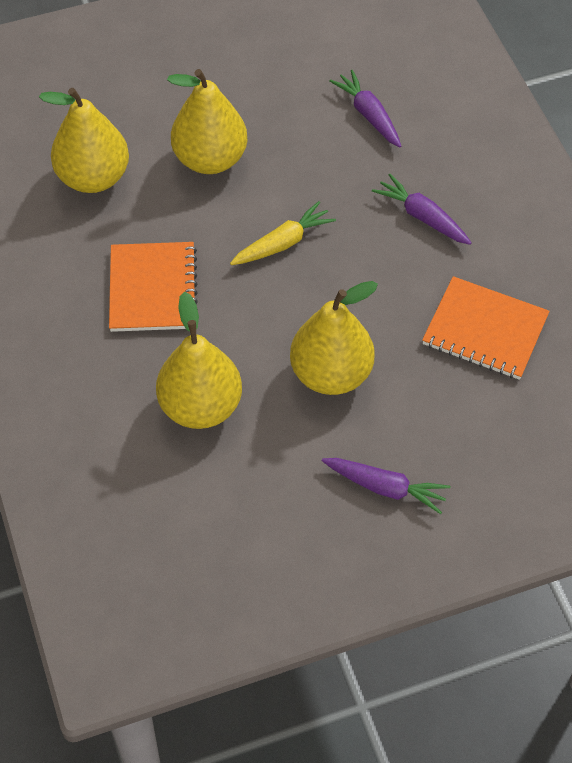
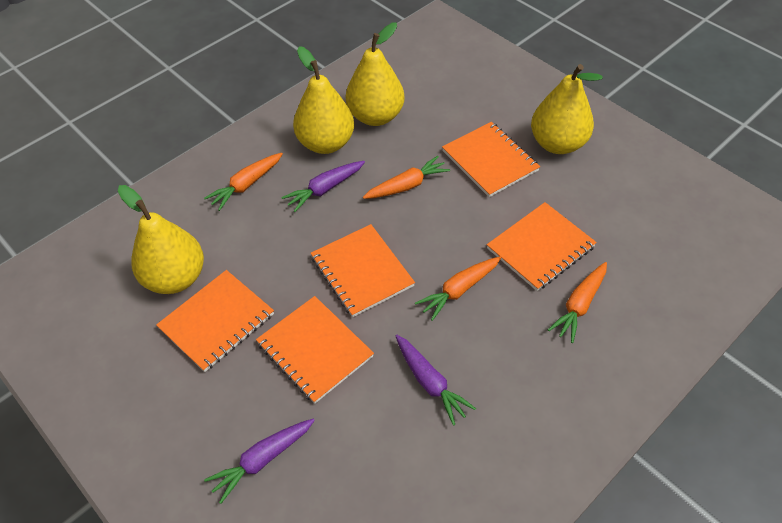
orange carrot: none = 0 -> [204,153,283,211] [363,156,450,199] [415,256,501,321] [548,262,607,343] = 4
orange notebook: [109,242,198,332] [422,276,550,380] = 2 -> [156,270,274,372] [256,296,374,404] [311,224,415,317] [442,122,540,197] [487,202,597,291] = 5
yellow carrot: [230,201,336,265] = 1 -> none = 0

